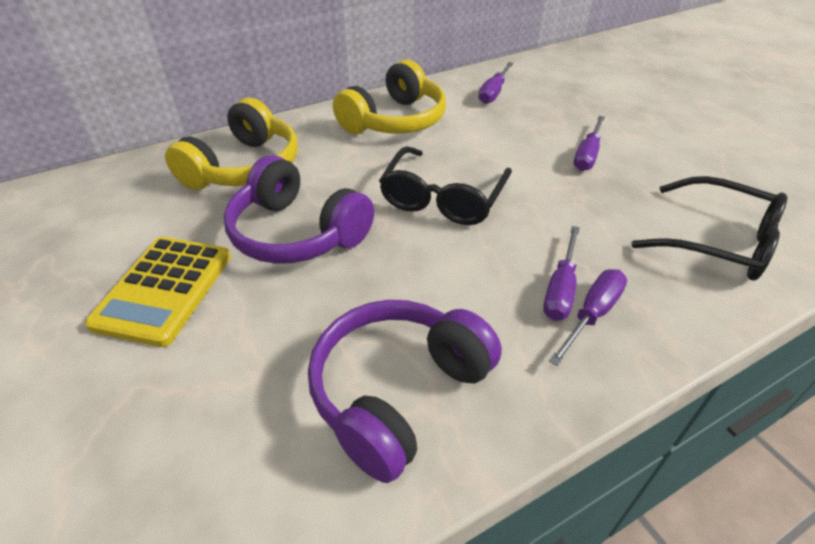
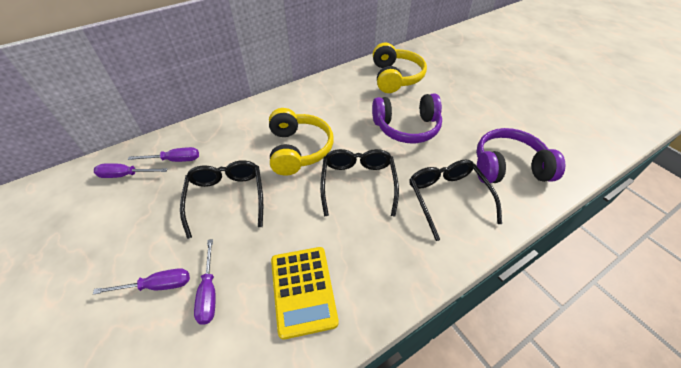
black glasses: [379,146,512,225] [632,176,787,280] = 2 -> [180,160,263,239] [320,149,399,217] [409,160,502,241] = 3

